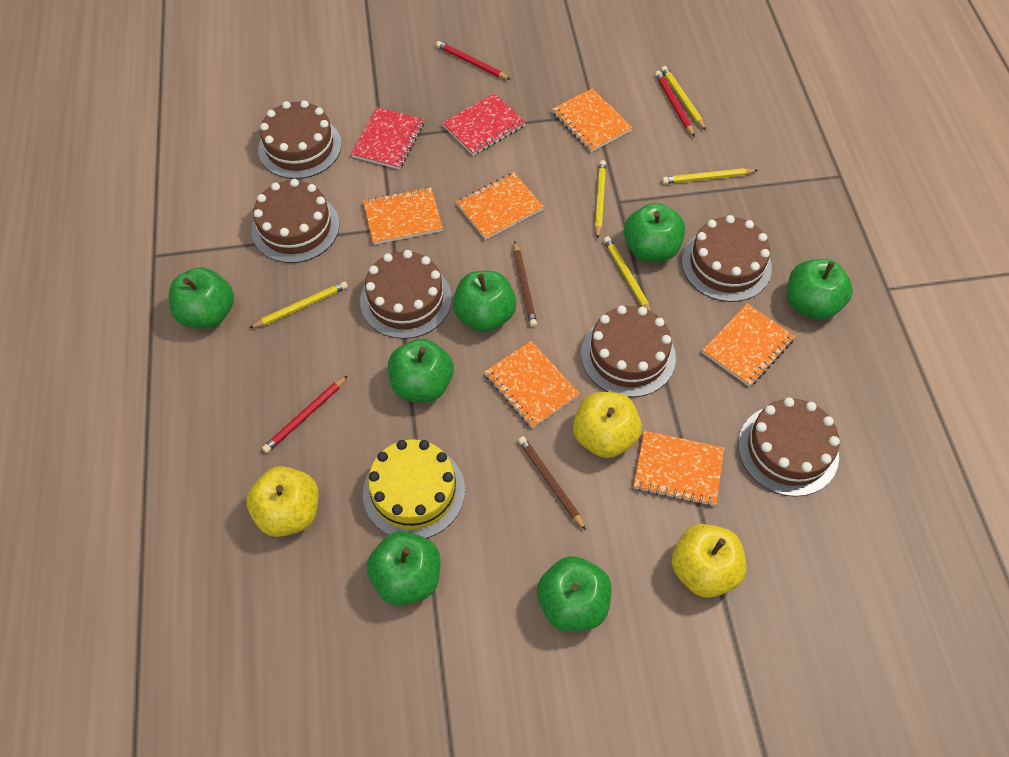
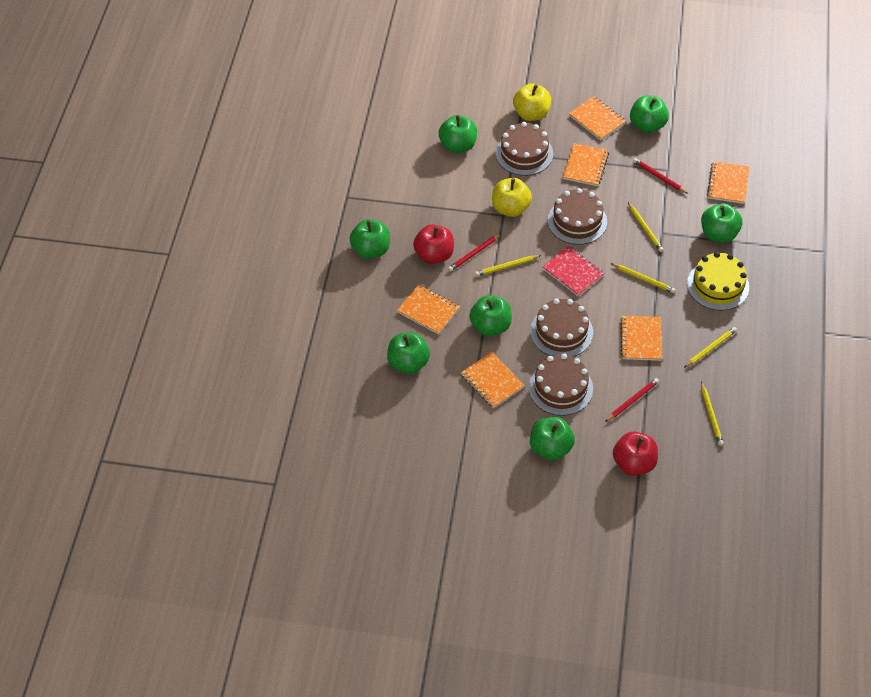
brown cake: [251,179,339,263] [258,100,341,179] [360,250,452,339] [581,305,676,397] [682,215,772,302] [738,398,840,497] = 6 -> [496,122,553,176] [529,353,593,416] [530,298,593,357] [547,188,607,245] = 4
brown pencil: [514,241,537,327] [518,436,586,530] = 2 -> none = 0
red apple: none = 0 -> [413,224,454,264] [613,432,658,476] = 2
red notebook: [351,107,424,170] [442,93,526,156] = 2 -> [542,246,604,296] = 1
yellow apple: [246,466,319,537] [573,392,642,458] [672,524,747,598] = 3 -> [492,178,532,217] [513,83,551,121] = 2

